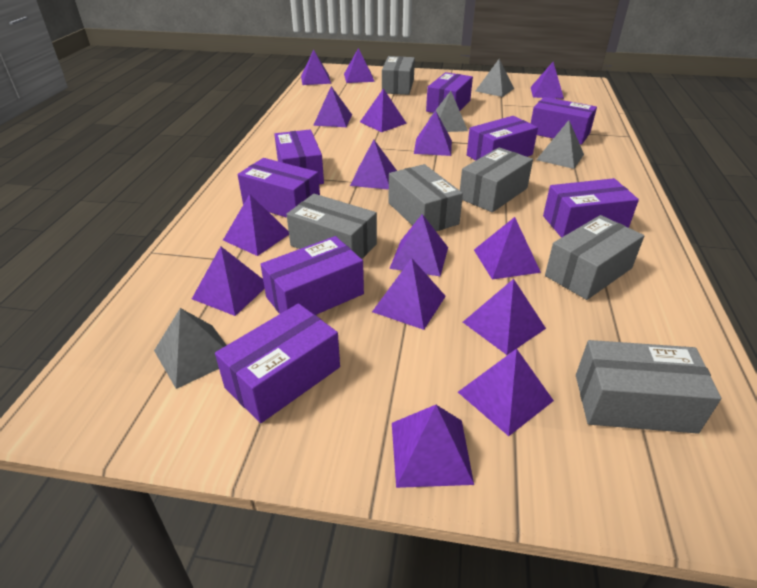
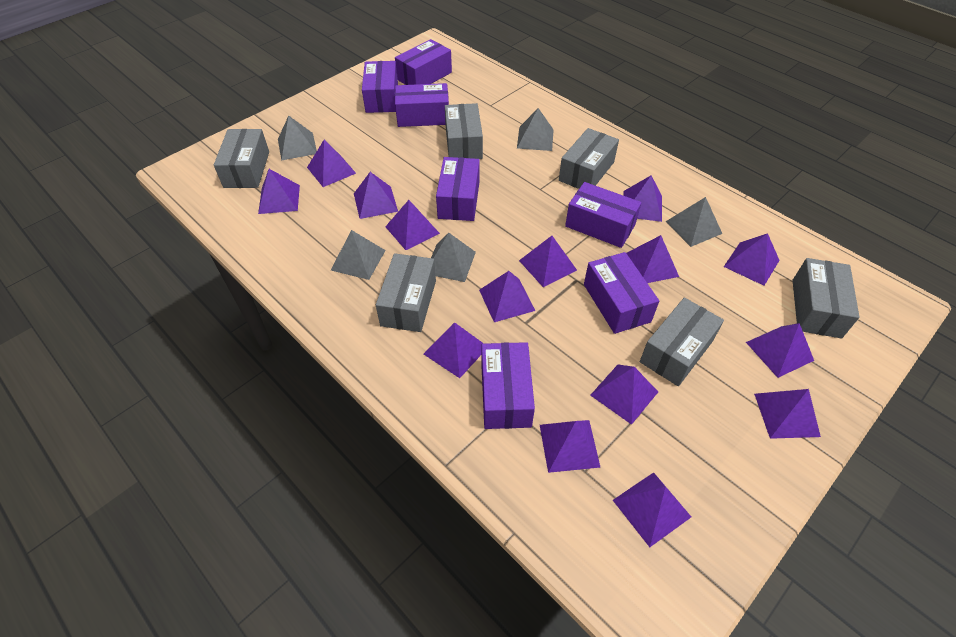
grey pyramid: [154,308,227,389] [429,91,468,132] [476,59,514,97] [536,120,584,169] = 4 -> [278,116,317,160] [331,230,386,280] [431,233,476,282] [517,108,554,151] [665,197,722,247] = 5
purple box: [215,303,340,423] [238,158,320,218] [260,236,364,315] [274,130,324,184] [426,72,473,113] [467,116,538,161] [531,97,597,145] [543,178,639,238] = 8 -> [362,61,398,113] [395,39,452,85] [395,83,449,127] [436,157,480,221] [481,342,535,429] [565,182,642,248] [584,252,659,334] = 7

